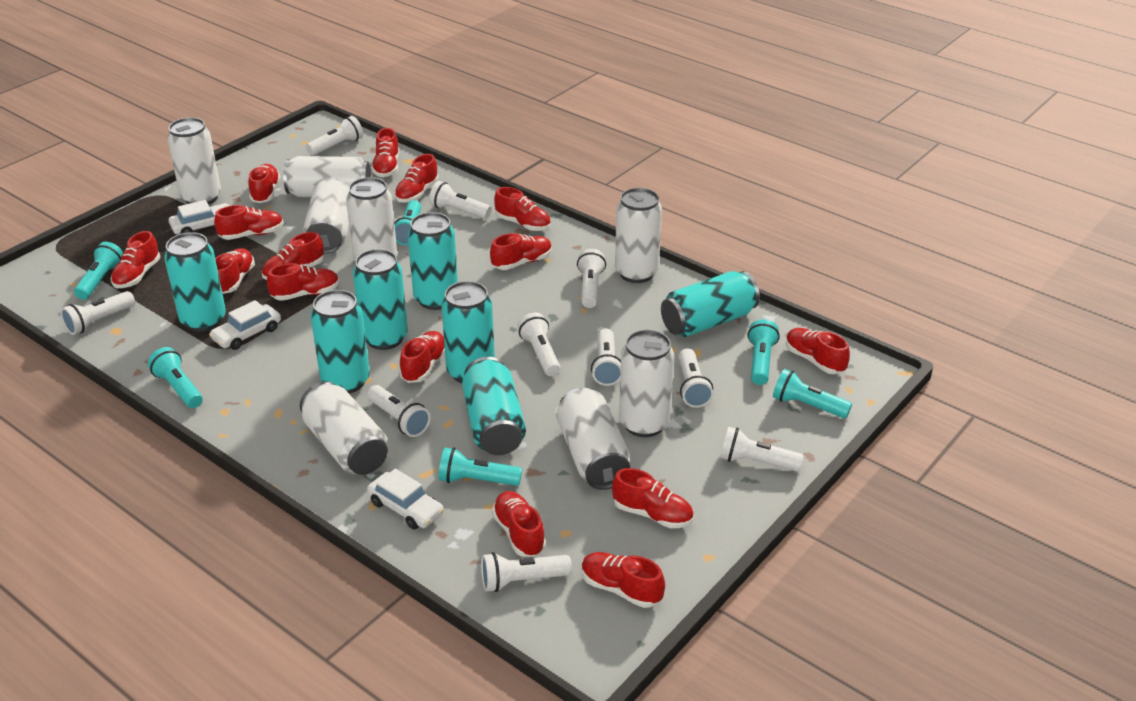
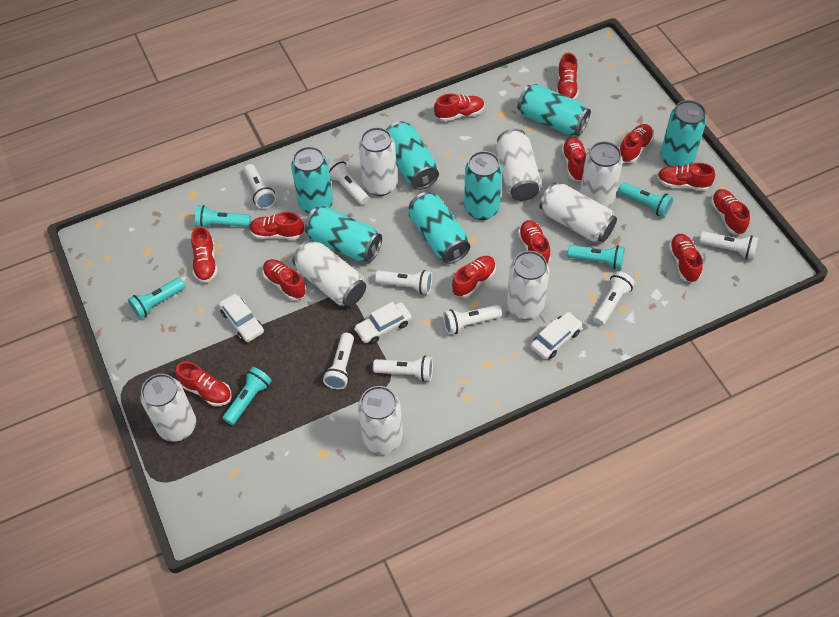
red shoe: [111,231,161,288] [214,205,284,240] [215,248,255,294] [248,164,280,203] [262,232,324,280] [267,263,340,301] [372,128,399,177] [394,154,439,203] [399,331,445,383] [490,233,552,270] [492,491,546,557] [494,187,551,231] [581,552,665,608] [612,468,694,528] [786,328,850,374] = 15 -> [176,361,231,406] [191,226,217,283] [249,212,304,240] [262,259,306,300] [434,93,485,122] [452,256,496,298] [518,220,551,264] [557,53,579,100] [562,137,587,181] [620,124,654,163] [657,163,715,191] [669,234,703,283] [711,189,750,235] = 13
turquoise flashlight: [74,242,123,300] [148,347,203,408] [394,200,421,245] [439,448,522,486] [748,319,780,385] [773,369,852,418] = 6 -> [128,278,185,319] [195,205,251,227] [223,367,272,425] [567,245,625,270] [618,182,673,217] = 5
white flashlight: [60,291,135,335] [306,116,363,155] [367,385,431,437] [429,181,492,219] [481,552,572,592] [517,312,561,376] [577,249,606,308] [591,328,621,386] [678,348,713,408] [720,427,804,472] = 10 -> [244,164,276,209] [323,333,354,390] [328,158,369,205] [373,356,433,382] [375,270,432,295] [443,305,502,335] [593,271,635,325] [699,231,758,260] = 8

